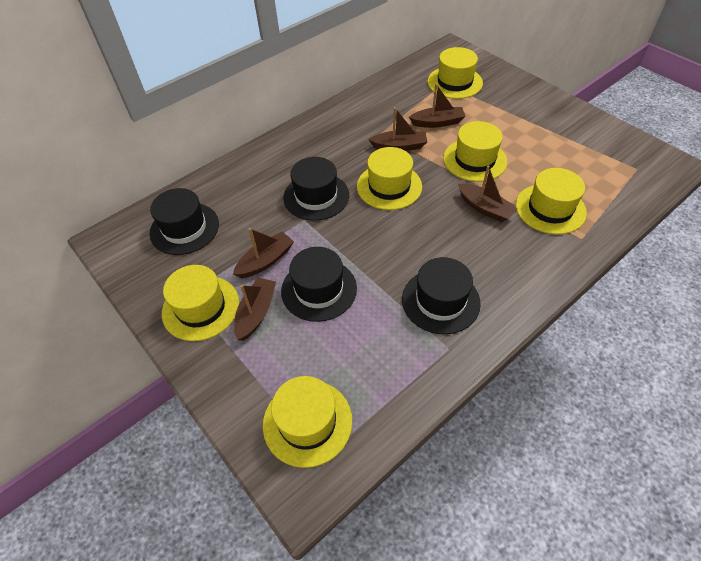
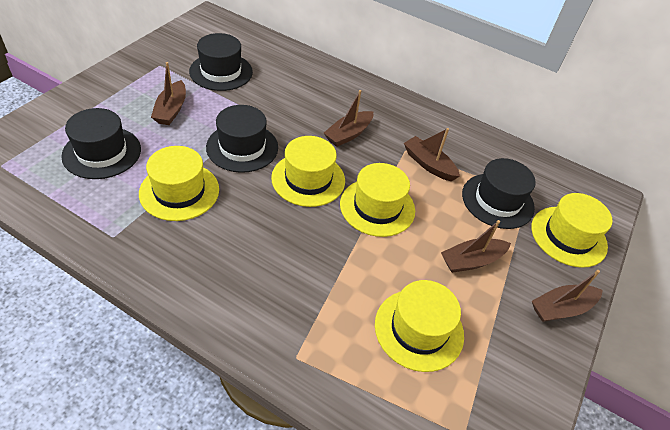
yellow hat: [162,265,239,341] [263,376,352,468] [357,147,422,210] [427,47,483,99] [443,121,507,182] [516,168,587,235] = 6 -> [139,146,219,221] [271,136,345,207] [340,163,415,237] [375,280,464,372] [531,193,613,268] = 5

